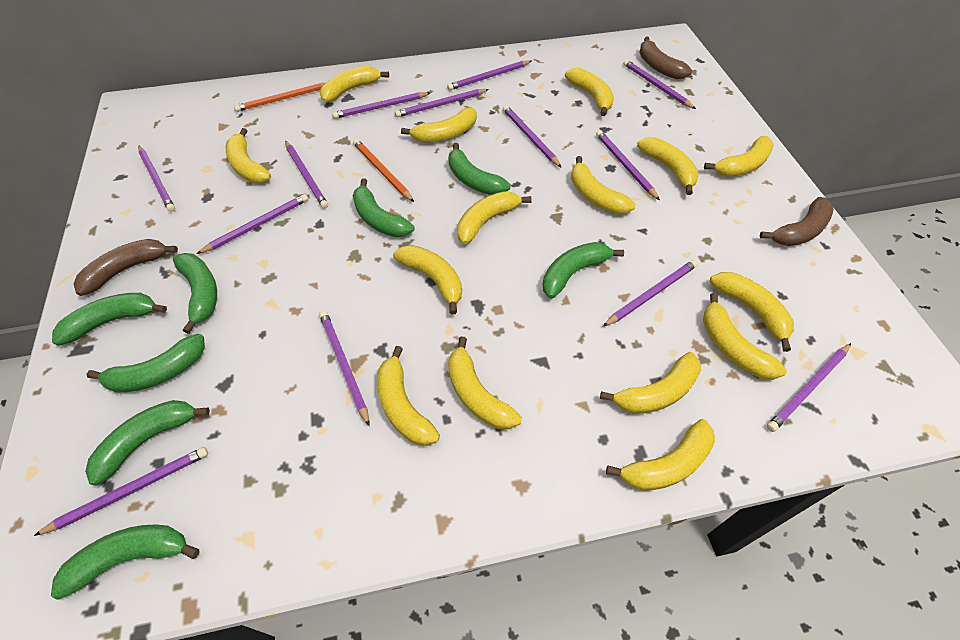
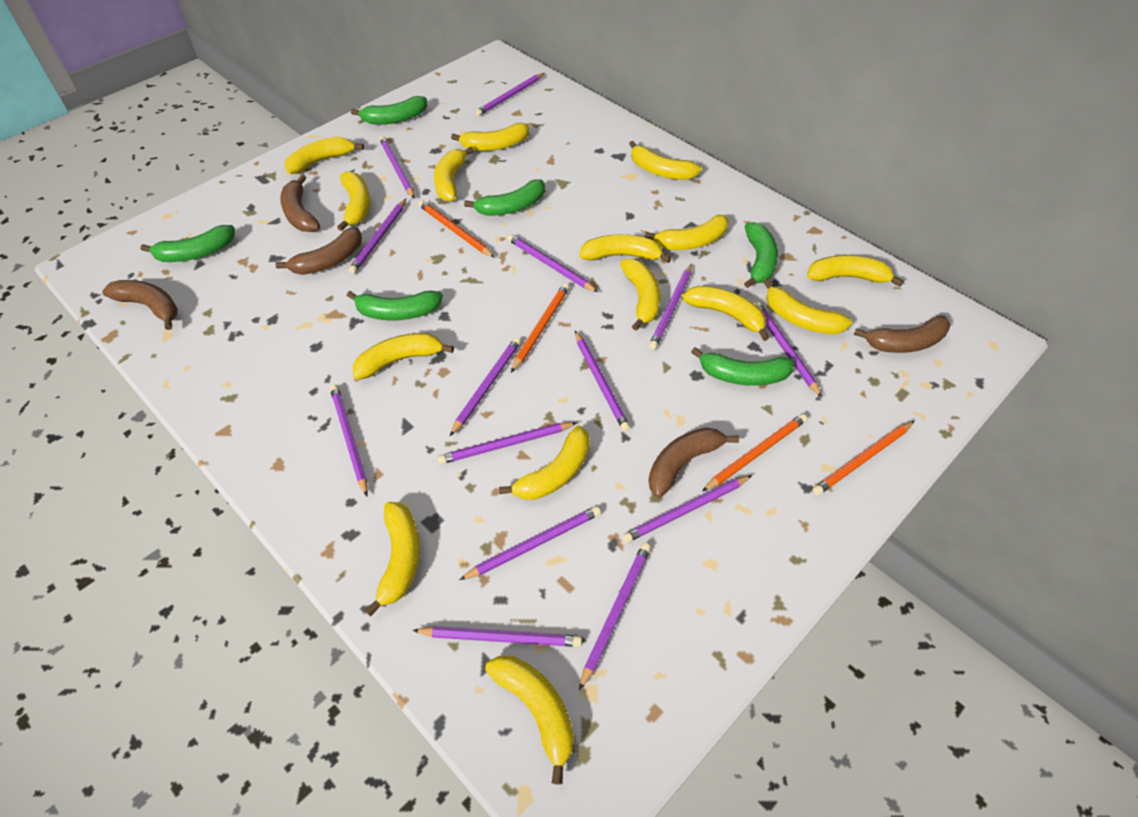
brown banana: [74,239,178,296] [639,37,692,79] [760,197,833,246] = 3 -> [102,280,178,330] [275,227,362,275] [280,175,320,232] [649,427,739,498] [854,315,951,353] = 5
green banana: [51,524,199,600] [52,293,167,346] [85,400,210,485] [87,334,205,393] [173,253,217,334] [353,179,414,237] [448,143,510,195] [543,242,624,298] = 8 -> [140,225,235,262] [347,291,443,320] [351,96,427,125] [464,179,545,216] [691,347,795,386] [744,222,778,288] = 6
orange pencil: [234,83,325,112] [353,139,414,202] = 2 -> [418,200,495,258] [511,283,569,372] [702,414,807,491] [812,421,914,496] = 4
purple pencil: [34,447,208,536] [138,146,175,212] [197,194,308,254] [285,141,328,209] [319,311,370,426] [332,92,430,119] [395,89,489,117] [447,60,531,90] [503,105,562,168] [596,130,660,200] [603,260,698,326] [623,59,696,109] [767,343,851,432] = 13 -> [330,385,368,496] [349,199,406,274] [379,136,414,198] [412,626,582,647] [438,422,576,464] [450,337,521,436] [459,506,601,580] [475,73,545,116] [507,234,598,292] [575,331,630,432] [579,543,651,691] [622,475,752,543] [649,264,692,350] [754,302,822,397] = 14

